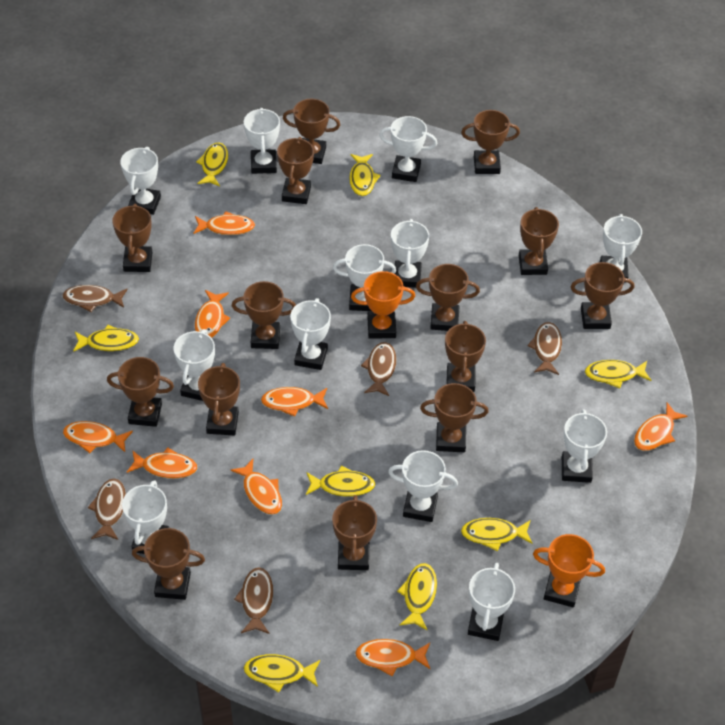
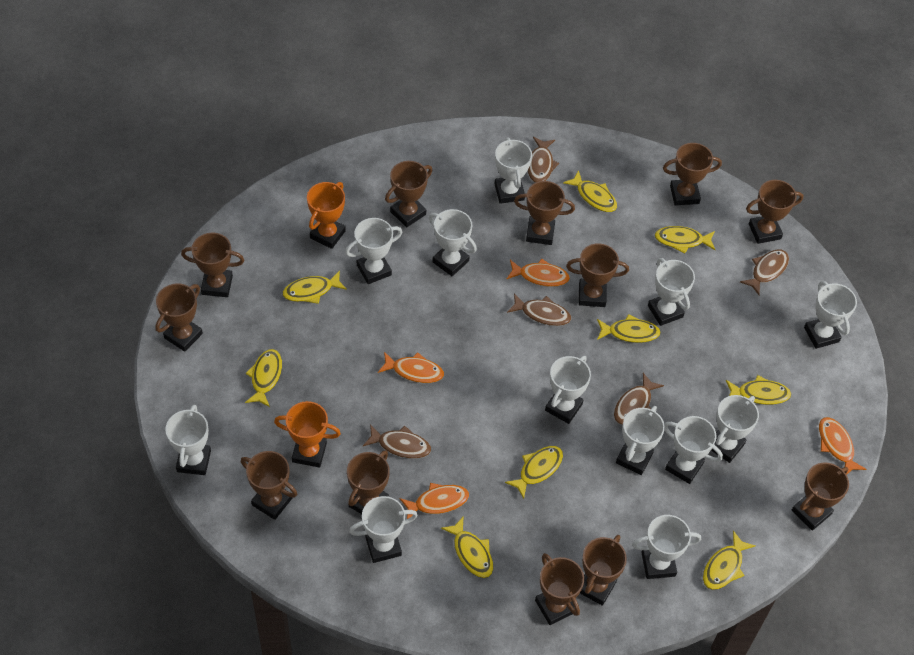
brown trophy: [107,357,174,427] [112,204,153,272] [132,528,205,600] [198,363,240,436] [232,281,296,349] [277,137,314,204] [283,99,340,164] [332,495,377,570] [416,264,480,331] [420,383,489,452] [445,321,486,392] [461,110,520,174] [519,207,559,275] [571,262,634,329] = 14 -> [155,283,203,352] [181,233,244,297] [241,451,297,520] [347,450,390,514] [385,161,433,227] [514,181,575,245] [535,553,584,625] [566,243,629,307] [580,535,627,606] [663,143,722,205] [746,180,804,244] [791,462,849,531] = 12
orange fish: [63,421,133,453] [127,447,197,479] [193,211,255,235] [195,290,230,338] [230,459,282,515] [261,387,328,417] [355,639,430,677] [634,402,688,451] = 8 -> [378,352,444,383] [400,483,469,519] [507,259,570,287] [819,417,866,475] = 4
yellow fish: [73,325,139,352] [196,142,228,186] [244,654,320,693] [306,466,375,497] [349,154,381,196] [397,563,437,631] [461,518,533,551] [585,360,652,388] = 8 -> [245,349,282,407] [283,270,347,304] [441,516,493,578] [505,446,563,499] [563,170,617,212] [597,314,661,343] [655,226,715,254] [703,531,755,590] [726,375,791,405] = 9

